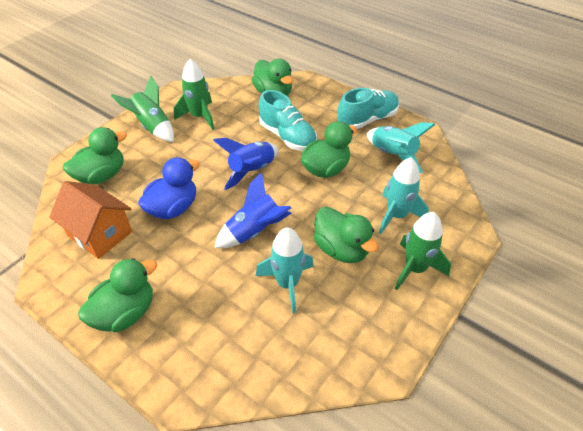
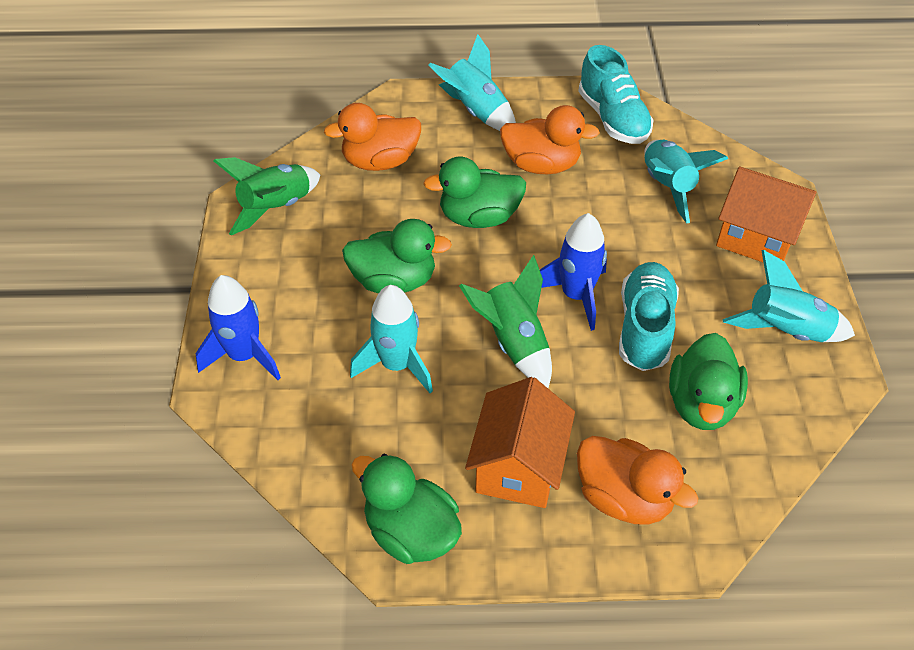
blue duck: [138,157,200,219] = 1 -> none = 0
green duck: [63,127,127,184] [78,258,157,332] [252,59,293,96] [301,121,357,178] [313,207,379,263] = 5 -> [342,219,452,293] [352,454,462,564] [423,157,526,228] [669,333,748,430] = 4
green rocket: [111,75,174,142] [174,59,214,130] [395,212,451,290] = 3 -> [214,157,320,235] [459,255,552,388] = 2
orange duck: none = 0 -> [324,103,421,171] [500,105,600,175] [577,436,698,525] = 3
orange house: [49,181,132,259] = 1 -> [465,377,575,508] [716,166,816,263] = 2
turquoise rocket: [256,227,314,314] [366,122,435,173] [379,157,429,234] = 3 -> [350,285,433,393] [428,34,516,131] [644,140,728,223] [723,250,855,342] = 4

